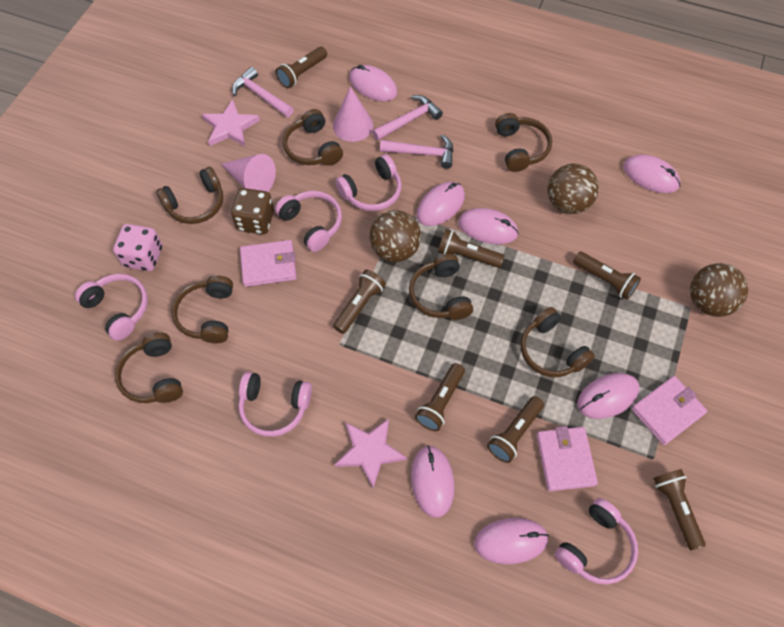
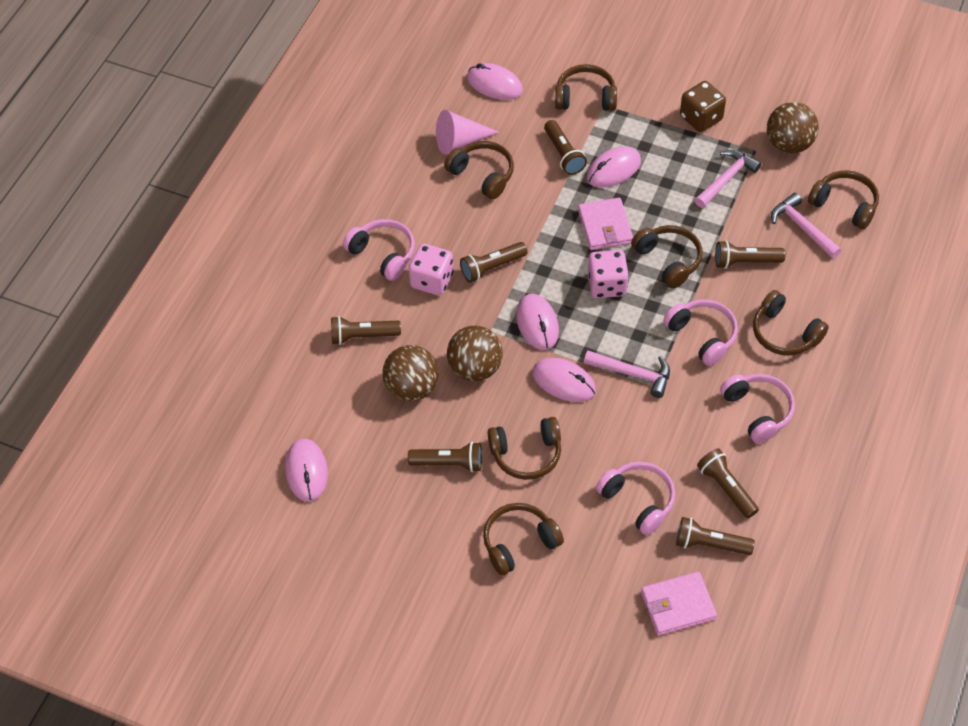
pink cone: [221,154,276,192] [333,86,373,142] = 2 -> [436,110,499,155] = 1
pink dice: [113,224,162,271] = 1 -> [409,244,454,296] [588,250,629,298] = 2
pink headphones: [75,274,148,341] [238,372,312,437] [275,191,342,252] [335,154,402,211] [554,498,638,585] = 5 -> [343,219,415,281] [596,462,675,535] [663,299,738,366] [720,374,795,443] = 4
pink mouse: [349,65,397,101] [411,445,455,518] [417,182,465,226] [458,208,519,244] [474,518,549,564] [577,373,639,419] [623,155,681,193] = 7 -> [285,439,328,501] [467,63,523,100] [516,294,559,350] [532,358,596,402] [587,146,641,188] = 5
pink star: [202,99,260,146] [335,419,407,489] = 2 -> none = 0
pink wallet: [240,240,297,287] [537,426,598,491] [631,376,707,445] = 3 -> [578,198,633,250] [641,572,717,635] = 2

